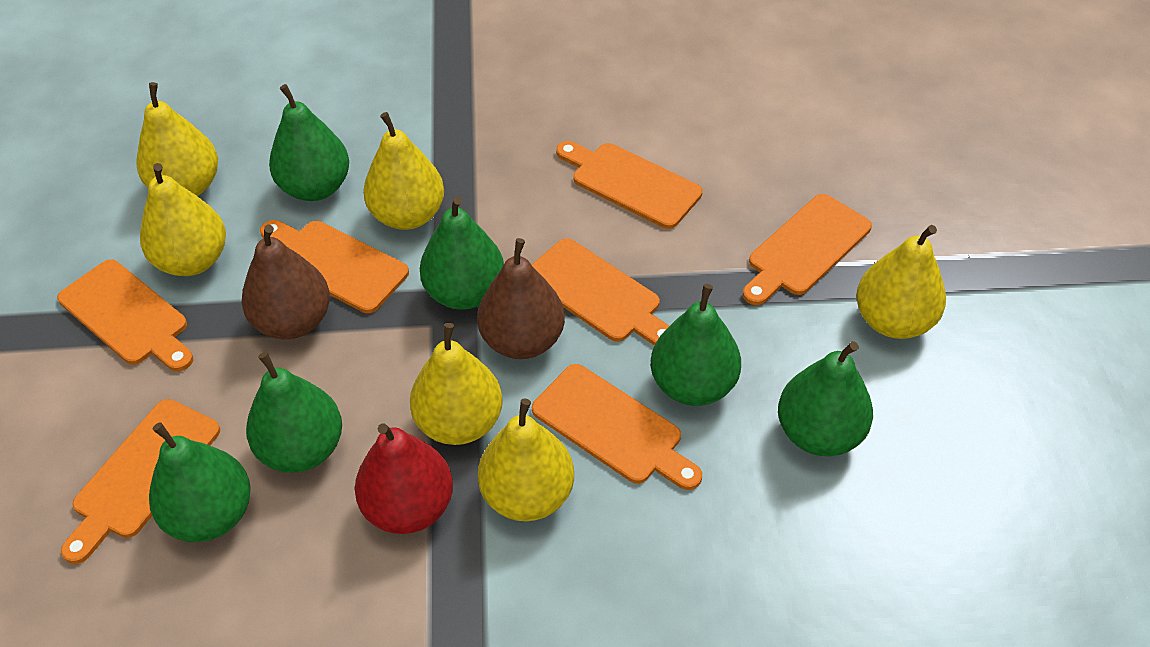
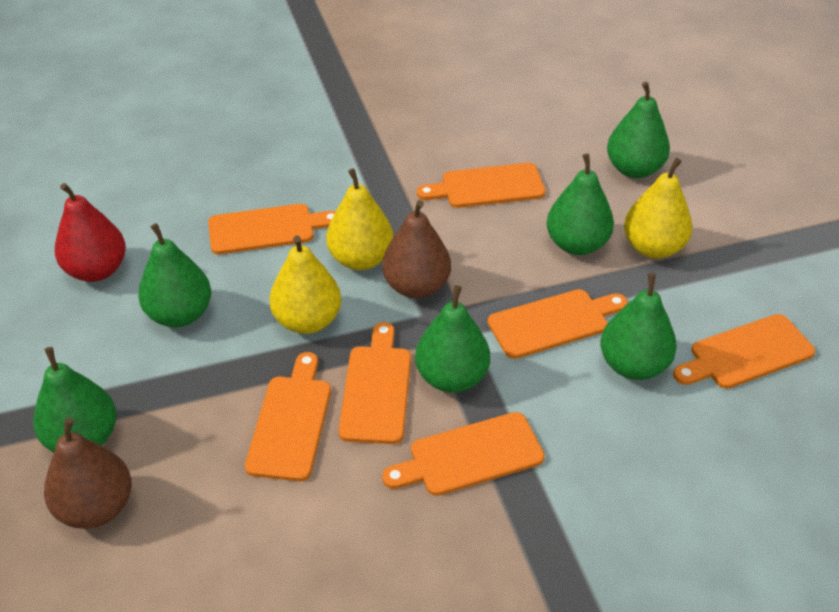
yellow pear: [137,82,218,196] [140,163,226,276] [363,112,444,230] [410,323,503,445] [478,399,574,521] [856,225,946,339] = 6 -> [269,235,341,334] [326,168,393,270] [624,158,692,259] = 3

